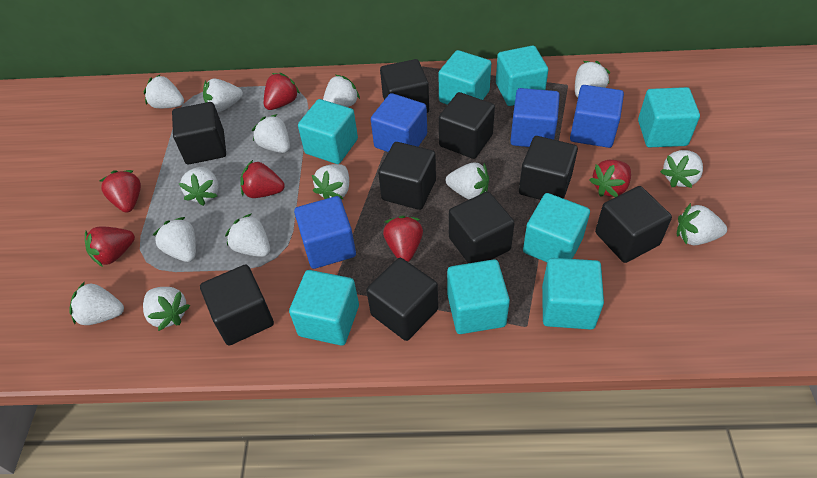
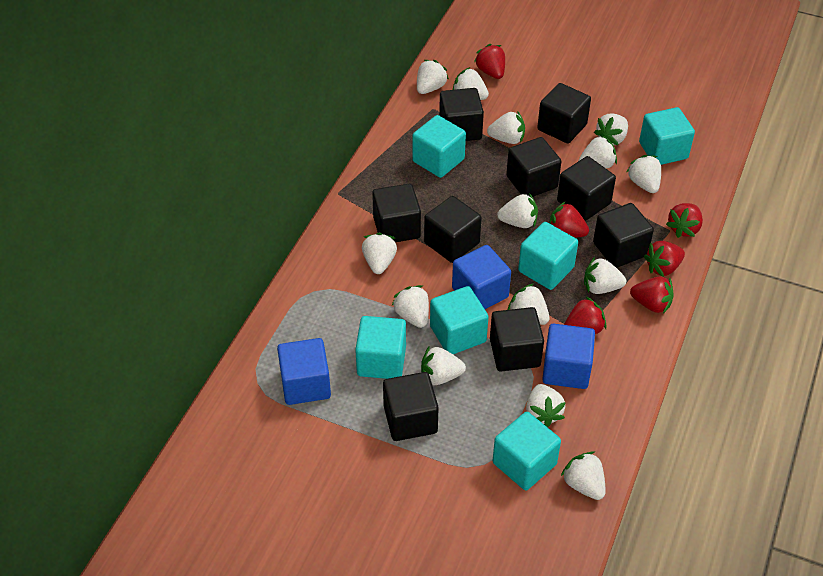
blue cube: [294,196,356,269] [371,93,427,152] [510,88,560,147] [570,85,624,148] = 4 -> [277,338,331,405] [452,245,511,309] [542,324,595,389] = 3
turquoise cube: [289,270,359,346] [298,99,358,164] [438,50,491,105] [447,259,510,334] [496,45,548,106] [523,193,590,262] [542,258,604,330] [638,87,700,147] = 8 -> [355,316,406,379] [412,115,466,178] [430,286,488,354] [493,412,561,490] [518,222,578,290] [639,107,695,165] = 6

